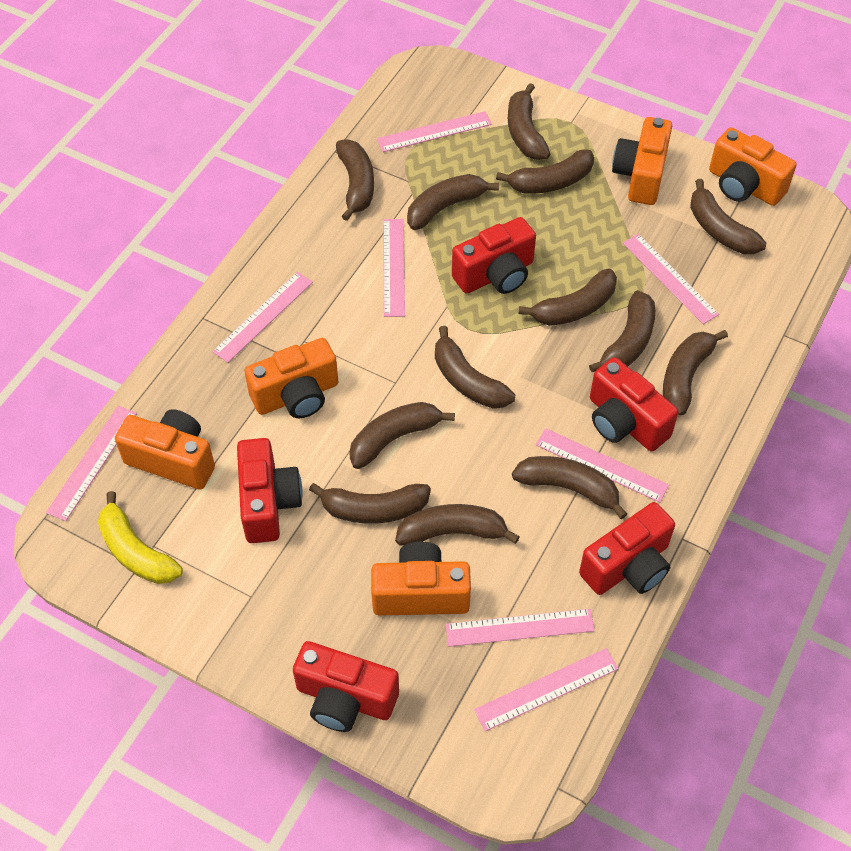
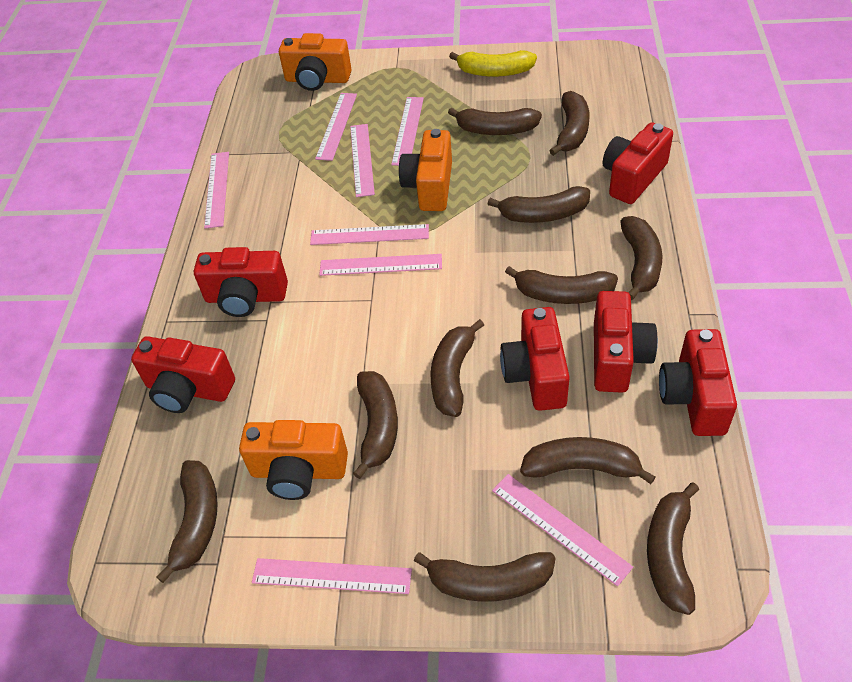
brown banana: [309,483,431,524] [336,139,374,221] [349,402,455,469] [395,504,520,545] [407,174,499,230] [435,326,515,408] [496,150,594,194] [508,83,550,160] [512,456,627,519] [519,268,617,326] [589,290,655,372] [663,330,728,415] [690,179,766,254] = 13 -> [156,460,218,583] [353,371,398,479] [414,552,556,602] [431,319,484,417] [448,108,542,135] [487,186,590,223] [505,266,618,304] [520,437,655,484] [549,91,590,156] [620,216,662,301] [647,482,699,615] = 11
orange camera: [115,409,215,490] [244,338,338,418] [371,542,471,616] [612,117,672,205] [709,128,797,206] = 5 -> [239,420,348,500] [279,33,352,91] [399,129,452,211] = 3
red camera: [237,438,303,543] [293,641,399,732] [452,217,536,294] [579,502,675,595] [590,357,678,451] = 5 -> [131,336,235,413] [194,247,288,317] [500,307,570,411] [594,291,658,393] [603,122,673,204] [659,329,737,436] = 6

